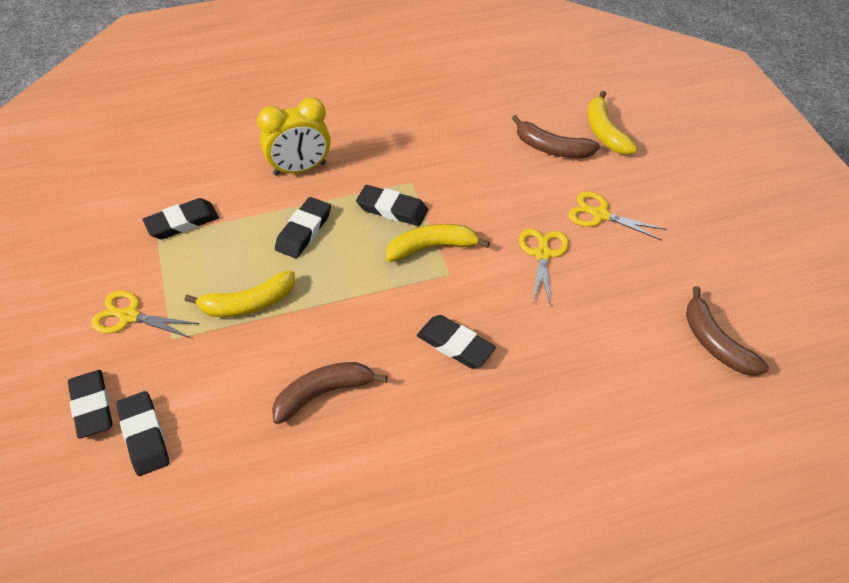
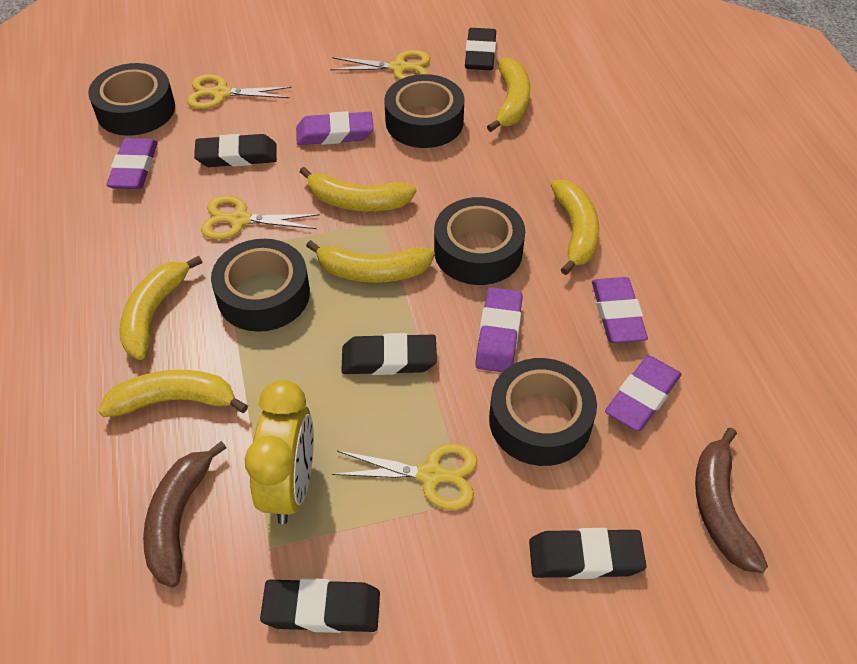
black eraser: [68,370,113,439] [116,391,170,476] [142,198,219,240] [275,197,331,258] [356,185,428,226] [417,315,496,368] = 6 -> [194,134,277,167] [260,578,380,633] [341,333,437,375] [465,28,496,70] [529,528,646,579] = 5
black tape: none = 0 -> [88,63,175,136] [211,239,310,332] [384,74,464,148] [434,197,525,285] [489,358,597,466] = 5
brown banana: [272,362,388,424] [512,115,600,158] [686,286,769,376] = 3 -> [143,441,226,588] [695,428,768,573] = 2
purple eraser: none = 0 -> [106,138,158,189] [296,111,374,145] [475,287,523,372] [592,277,648,343] [605,355,682,431] = 5
yellow banana: [185,270,295,317] [386,224,490,262] [588,91,638,154] = 3 -> [98,370,248,417] [119,256,202,360] [299,167,417,211] [306,240,435,283] [487,58,531,132] [551,180,599,275] = 6
yellow scissors: [91,290,199,338] [519,229,569,306] [568,191,667,240] = 3 -> [187,74,292,109] [201,196,320,240] [330,50,430,80] [332,444,477,510] = 4

